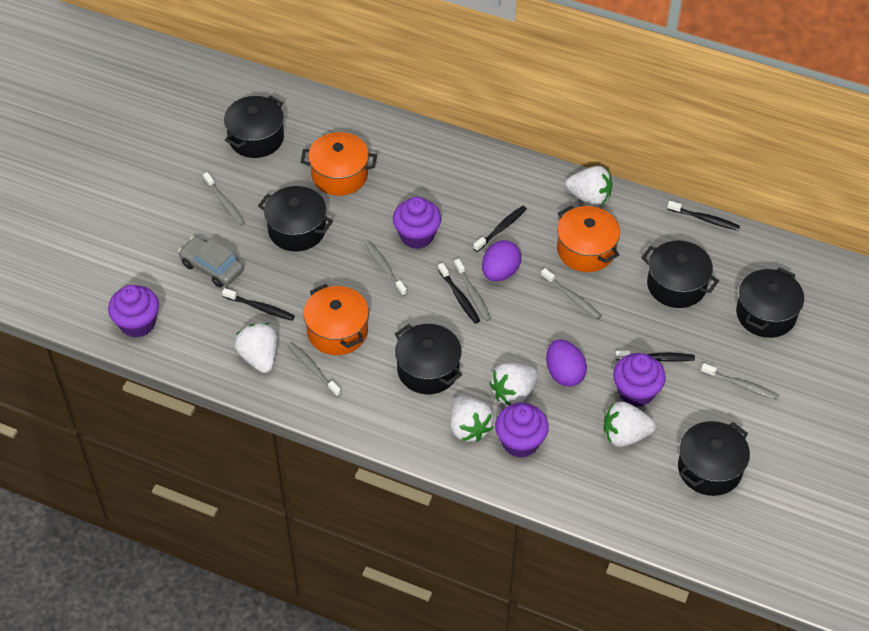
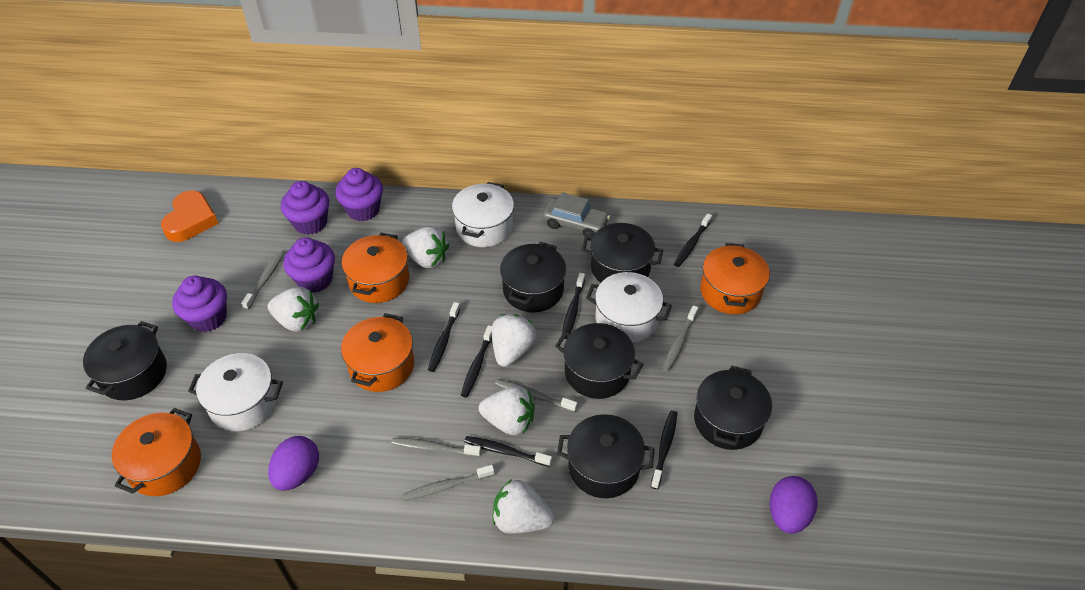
black toothbrush: [222,288,295,321] [438,263,480,324] [473,206,527,252] [615,351,695,362] [667,201,740,231] = 5 -> [428,302,460,372] [461,325,492,398] [464,436,552,467] [562,273,585,339] [651,410,677,489] [674,213,712,267] = 6
grey toothbrush: [203,172,245,226] [288,343,342,397] [365,241,407,296] [454,259,491,321] [541,268,602,319] [701,363,779,400] = 6 -> [241,250,285,310] [392,438,481,457] [403,465,494,501] [495,379,577,412] [662,305,698,371] = 5
orange heart: none = 0 -> [161,191,219,242] = 1
orange pot: [301,132,377,196] [303,284,369,355] [557,205,620,272] = 3 -> [112,408,201,496] [341,313,414,392] [342,233,409,303] [700,243,770,314] = 4
white pot: none = 0 -> [188,353,283,431] [452,182,514,247] [586,272,672,343] = 3

